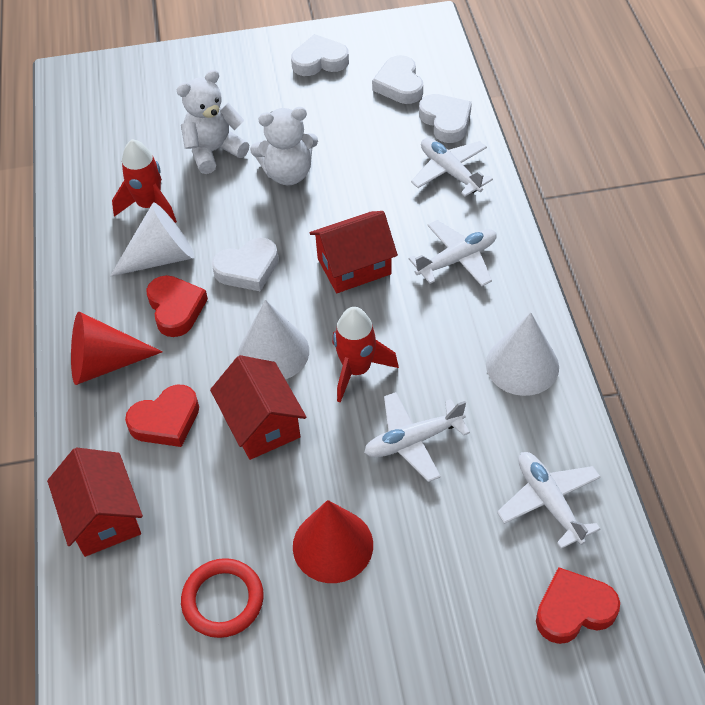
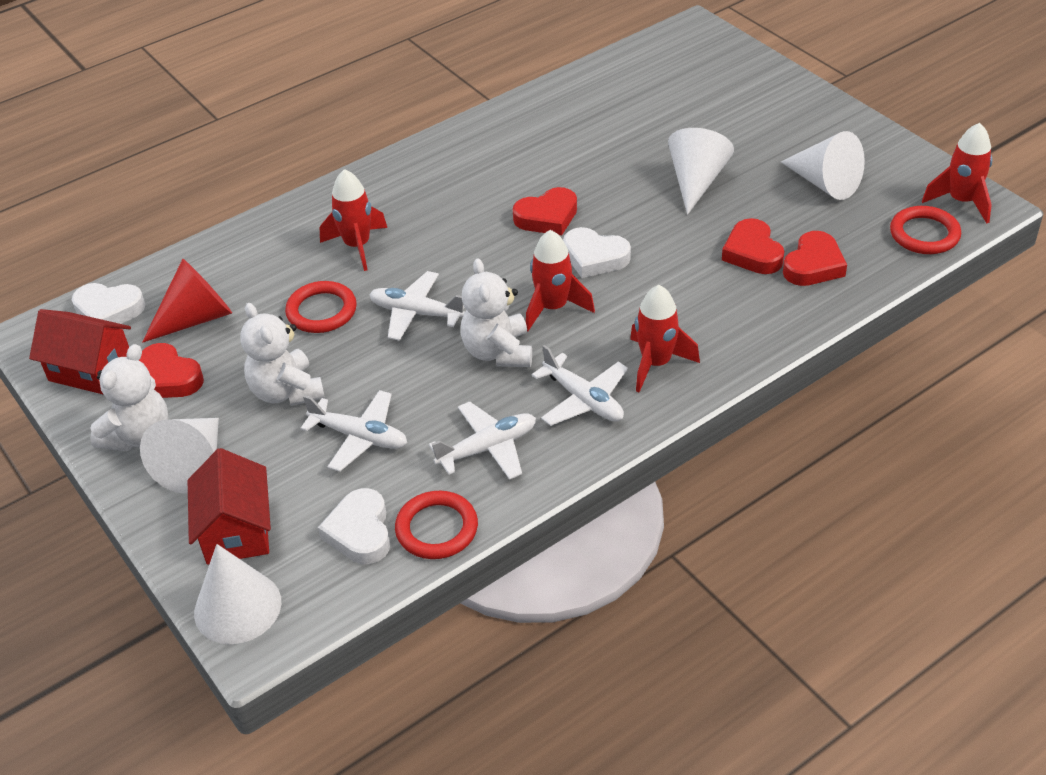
red cone: [71,312,162,385] [293,500,373,583] = 2 -> [142,259,232,343] = 1
red heart: [125,385,199,447] [147,275,208,337] [536,567,620,644] = 3 -> [139,343,204,398] [513,187,577,235] [722,218,784,274] [783,231,847,286] = 4
red house: [47,448,143,557] [210,355,306,460] [310,211,398,293] = 3 -> [29,309,131,395] [188,448,271,565] = 2
red ring: [181,558,264,638] = 1 -> [285,281,357,333] [395,491,478,559] [890,206,961,254] = 3
red rocket: [112,139,177,223] [332,307,399,402] = 2 -> [320,169,387,271] [526,230,595,331] [630,285,700,392] [922,123,993,223] = 4
white cone: [110,203,195,277] [238,299,309,380] [486,312,559,396] = 3 -> [140,418,219,494] [194,544,281,644] [668,128,734,215] [781,131,865,200] = 4
white heart: [212,238,278,291] [291,34,349,76] [372,55,423,104] [419,94,472,143] = 4 -> [72,283,145,324] [318,488,390,564] [563,227,631,278] = 3
white teddy bear: [177,70,249,174] [250,107,318,185] = 2 -> [90,344,169,452] [240,303,325,406] [461,258,532,367] = 3

